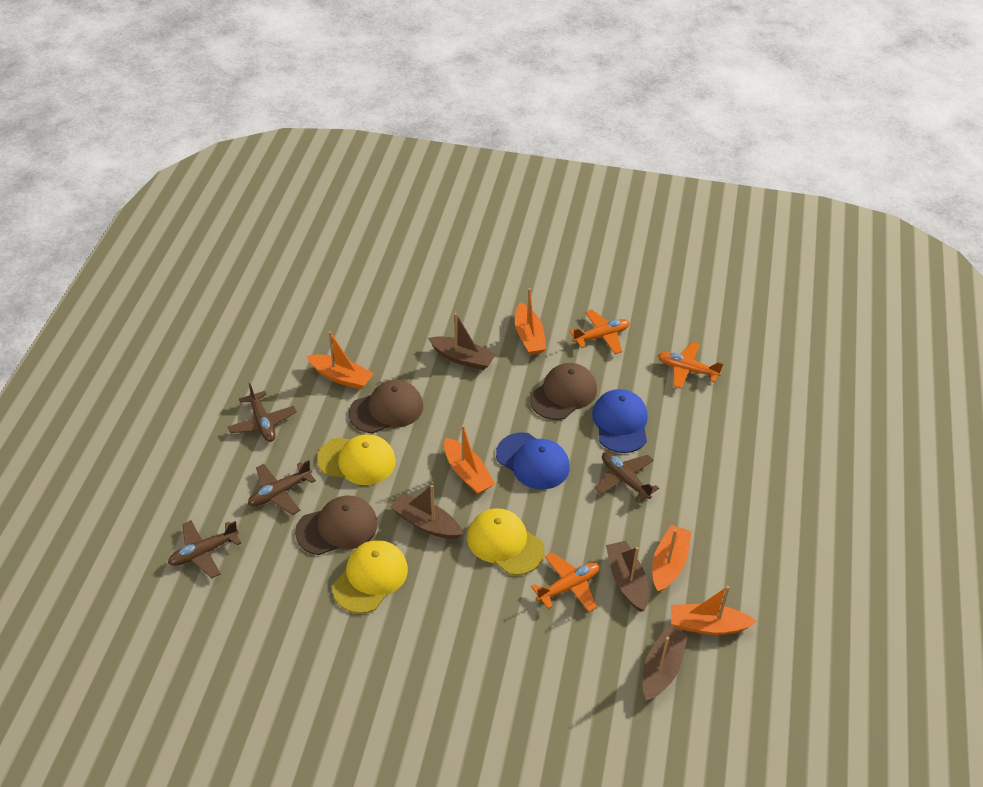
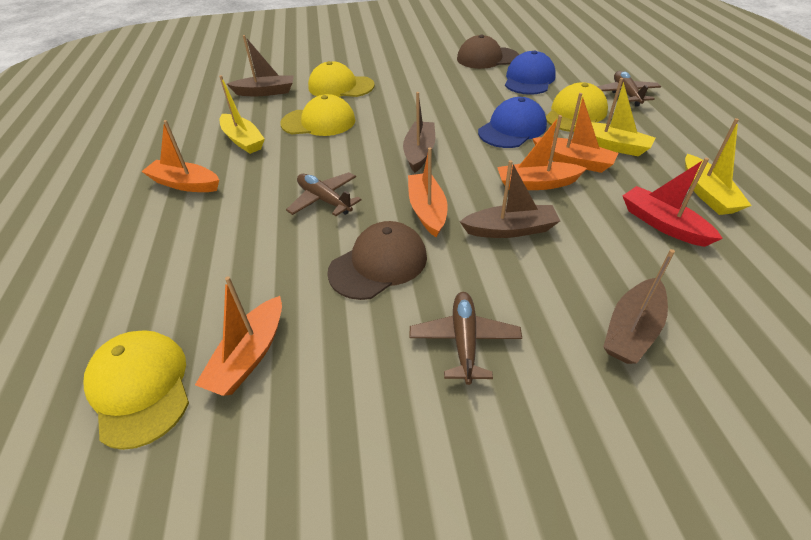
brown cap: [295,496,378,555] [349,380,423,434] [529,363,597,420] = 3 -> [327,221,427,300] [457,35,519,69] = 2
brown plane: [168,520,241,578] [228,383,297,442] [248,460,316,515] [595,452,659,503] = 4 -> [286,172,361,216] [409,292,522,385] [597,71,661,107] = 3
orange plane: [531,552,599,612] [570,310,630,354] [658,342,724,389] = 3 -> none = 0
red boat: none = 0 -> [623,158,723,247] = 1
yellow boat: none = 0 -> [219,75,265,154] [571,78,655,156] [685,118,752,215] = 3
yellow cap: [317,434,396,485] [332,540,408,614] [467,508,545,575] = 3 -> [83,330,189,450] [281,94,355,136] [308,61,375,97] [546,82,608,132] = 4

